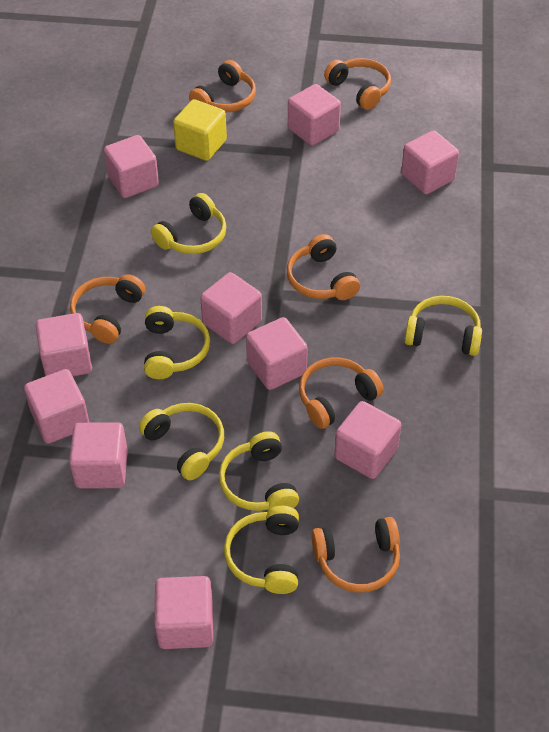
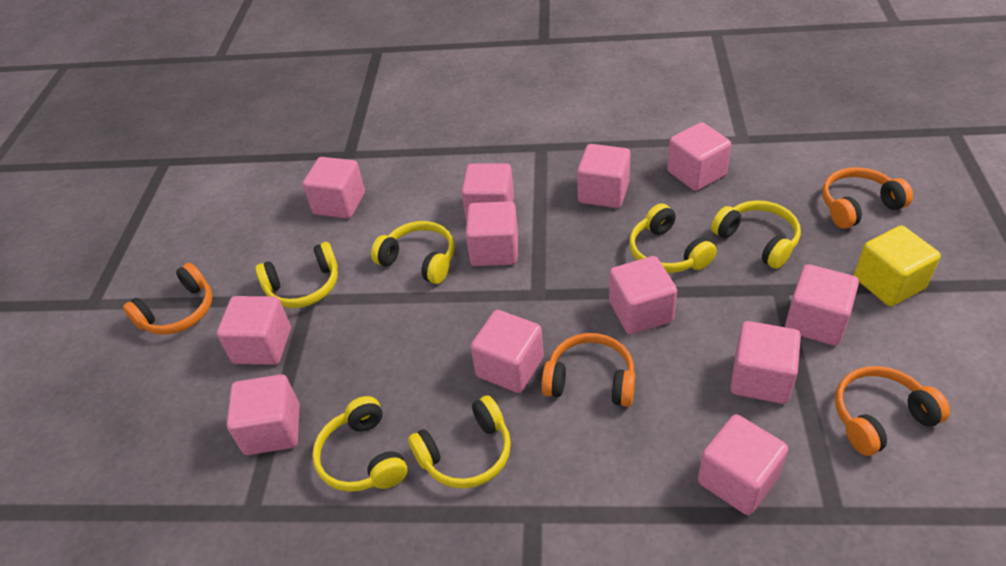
orange headphones: [70,274,145,344] [189,60,256,112] [287,234,360,300] [299,357,384,429] [311,517,400,593] [324,58,391,110] = 6 -> [123,262,212,335] [541,333,635,407] [822,167,913,229] [835,366,950,456] = 4
pink cube: [24,369,89,443] [35,313,92,376] [69,422,128,489] [104,135,159,198] [154,576,213,649] [200,272,262,344] [246,317,308,390] [288,84,341,146] [334,401,401,479] [401,130,459,194] = 10 -> [217,296,291,365] [227,374,300,455] [303,157,365,219] [461,163,514,221] [466,201,518,266] [471,310,544,393] [577,144,630,208] [609,256,677,334] [667,122,731,191] [698,414,788,515] [730,321,801,404] [785,264,859,346] = 12

